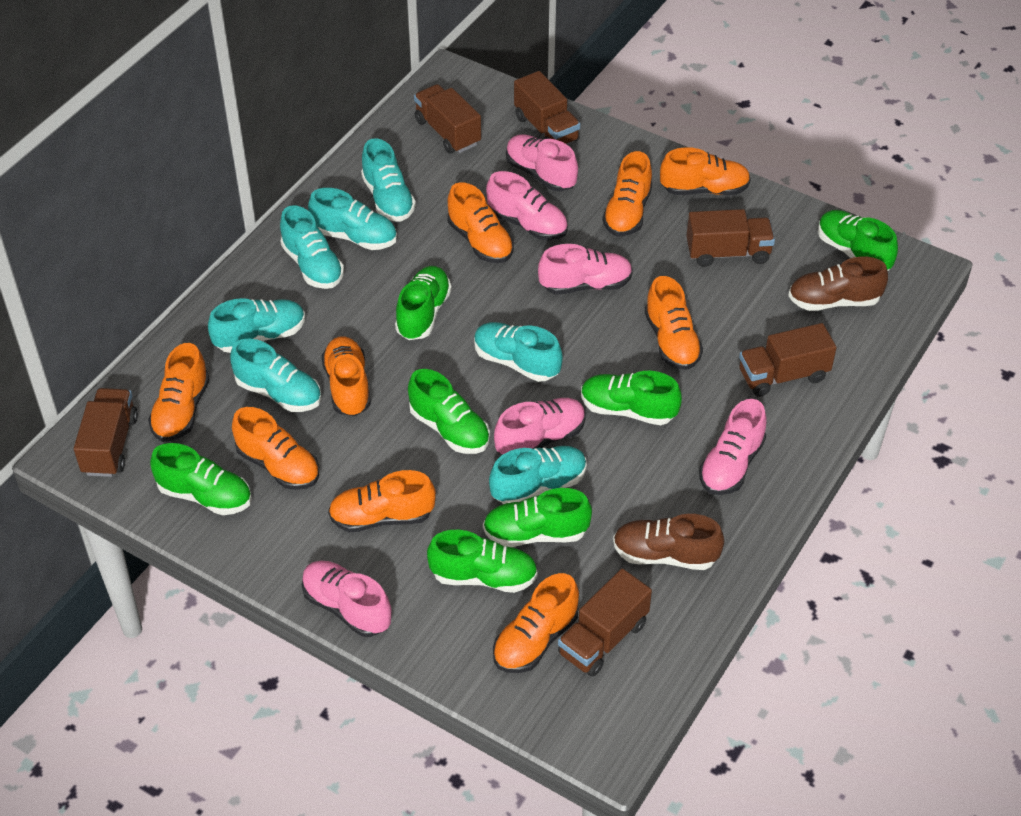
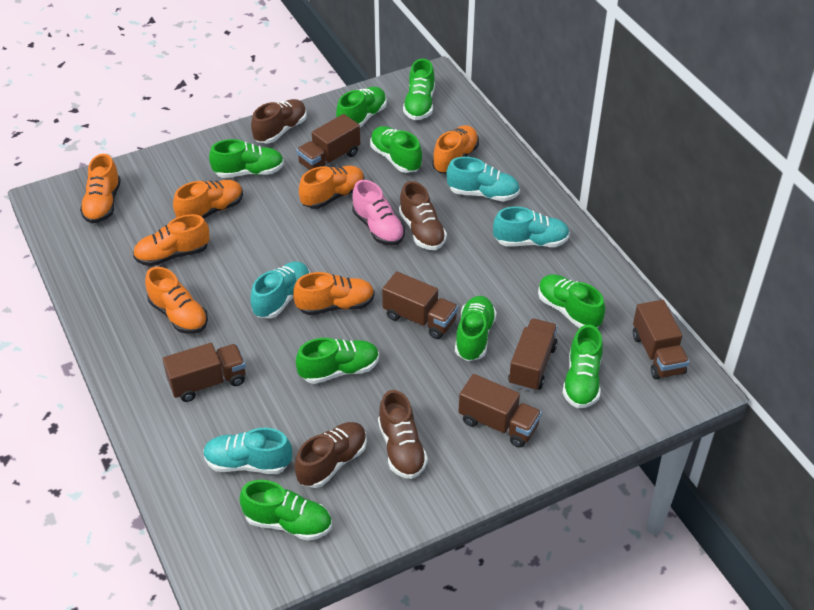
brown shoe: [613,514,724,570] [788,257,888,311] = 2 -> [251,99,307,144] [295,422,367,488] [378,390,428,479] [399,181,447,250] = 4
green shoe: [150,443,252,515] [395,266,452,340] [408,369,490,454] [427,530,538,593] [483,488,592,547] [581,371,682,425] [818,210,898,271] = 7 -> [209,139,284,178] [239,480,332,541] [296,338,379,384] [336,87,387,128] [370,126,422,173] [403,59,435,120] [455,296,497,361] [538,274,605,328] [563,325,603,408] = 9
orange shoe: [148,343,210,442] [232,407,319,490] [321,336,371,416] [328,470,436,532] [448,182,514,263] [493,573,579,673] [602,151,652,236] [645,276,703,370] [660,147,751,195] = 9 -> [80,154,121,224] [133,214,210,266] [145,267,208,334] [173,180,243,219] [293,272,375,315] [299,165,364,209] [432,125,479,174] = 7
pink shoe: [302,561,391,637] [486,171,568,240] [494,398,586,455] [506,134,578,192] [538,244,633,295] [699,399,767,495] = 6 -> [352,180,405,246] = 1
turquoise shoe: [208,298,305,353] [230,339,321,412] [280,205,344,289] [308,188,397,250] [361,138,416,221] [474,322,563,382] [489,446,587,504] = 7 -> [203,428,292,474] [250,261,310,319] [447,157,520,201] [493,206,570,247] = 4

